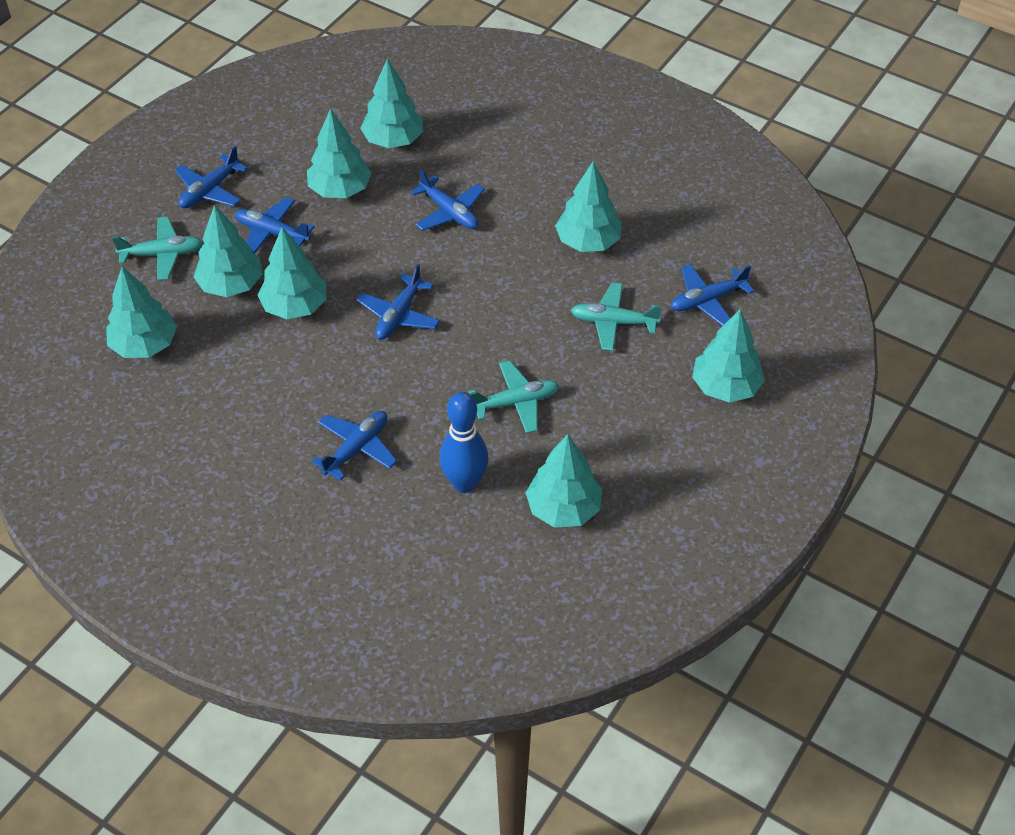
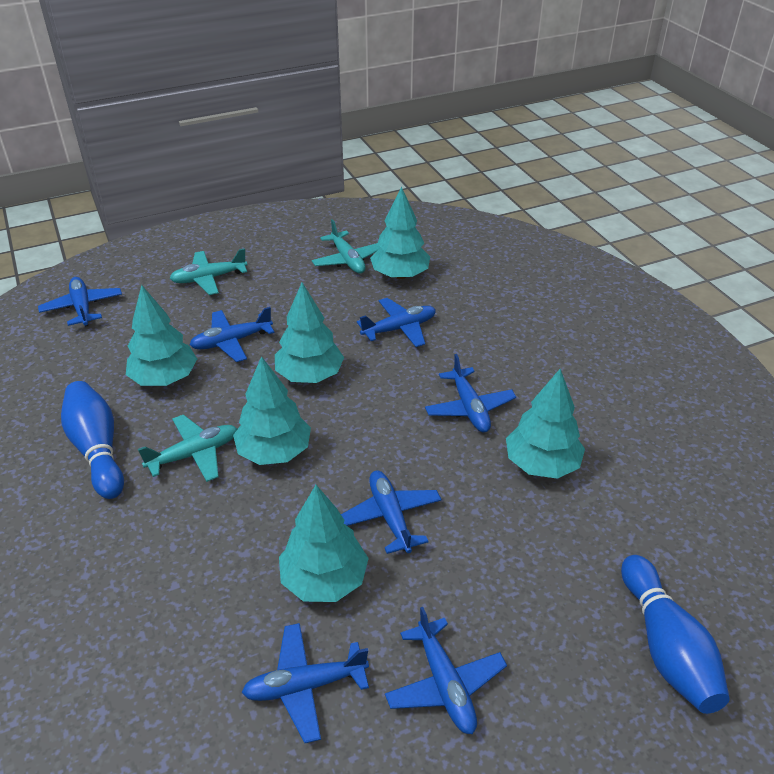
blue bowling pin: [439,392,489,493] = 1 -> [61,381,124,499] [621,555,730,714] = 2
blue plane: [175,146,248,208] [235,197,315,254] [312,411,397,481] [357,264,440,340] [410,169,485,231] [671,264,754,326] = 6 -> [38,277,122,327] [190,307,274,362] [241,623,369,743] [341,470,442,554] [357,298,436,347] [385,607,507,734] [425,354,516,432] = 7
turquoise tree: [106,267,177,358] [194,205,263,297] [258,227,327,319] [307,108,372,198] [360,59,423,148] [525,434,602,528] [555,162,622,252] [692,309,765,403] = 8 -> [126,285,197,386] [233,356,311,465] [275,283,344,383] [279,485,369,602] [370,187,430,279] [506,369,585,479] = 6

